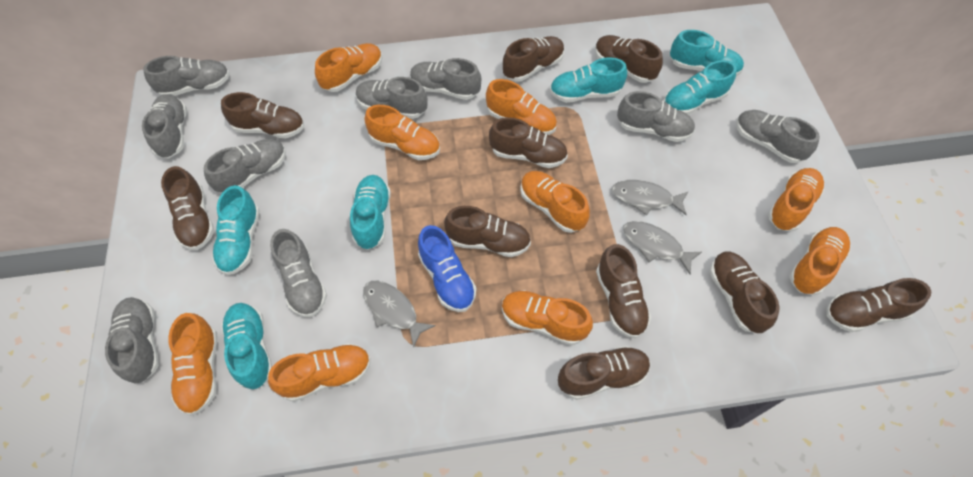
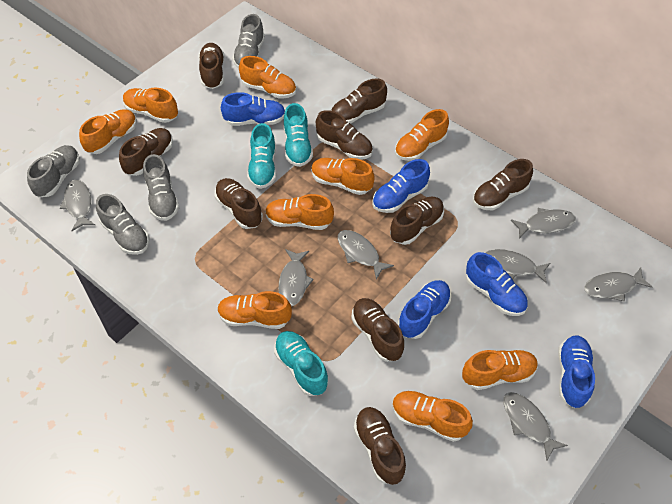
blue shoe: [418,225,476,312] = 1 -> [221,92,285,126] [372,159,430,213] [398,280,451,339] [466,252,528,316] [558,335,595,408] = 5
brown shoe: [161,166,214,250] [221,92,304,139] [444,206,531,257] [489,117,568,168] [503,36,565,82] [558,346,650,400] [595,35,663,83] [596,244,651,339] [709,251,780,333] [826,278,931,332] = 10 -> [119,128,173,176] [199,43,224,89] [214,178,263,229] [316,110,373,160] [331,79,387,124] [351,298,404,362] [354,407,406,485] [390,196,444,245] [473,159,533,210] = 9
grey fish: [363,281,436,348] [612,180,689,215] [623,221,702,274] = 3 -> [60,180,95,231] [279,249,314,306] [338,230,394,280] [485,249,550,283] [503,392,568,461] [511,208,576,239] [584,268,652,301] = 7
grey shoe: [105,297,159,383] [142,94,187,159] [143,56,230,96] [204,139,286,193] [270,229,327,317] [356,77,427,119] [410,58,481,100] [617,91,695,142] [736,110,820,163] = 9 -> [27,145,80,197] [96,194,149,255] [143,154,179,221] [232,14,265,68] = 4
turquoise shoe: [212,185,260,275] [221,303,272,389] [350,175,391,250] [550,58,627,103] [664,60,736,115] [670,30,744,76] = 6 -> [247,123,276,189] [274,331,328,396] [284,103,313,167] = 3

